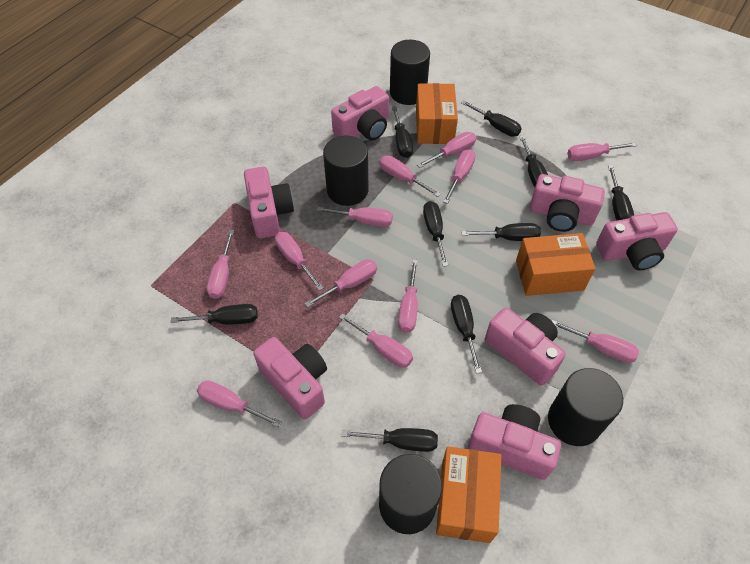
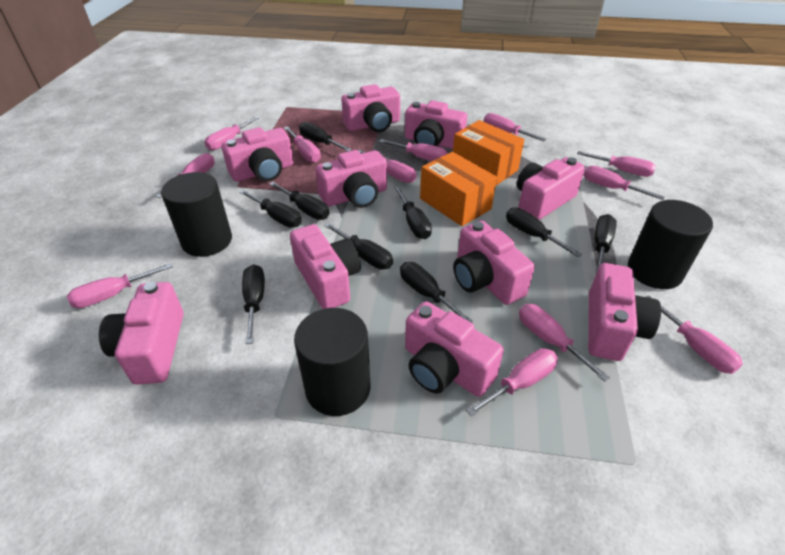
black cylinder: [323,136,368,206] [379,454,442,534] [390,40,430,105] [548,368,623,446] = 4 -> [161,172,232,257] [294,308,370,416] [628,200,713,289] = 3
orange box: [416,83,458,144] [436,446,501,543] [516,233,596,296] = 3 -> [420,152,497,226] [453,120,524,185] = 2
pink camera: [244,167,294,238] [253,337,327,419] [331,86,389,140] [468,404,561,480] [485,308,566,386] [530,174,605,232] [596,212,678,270] = 7 -> [99,282,184,385] [221,127,293,182] [290,224,361,309] [316,150,387,208] [341,84,400,132] [405,100,467,149] [405,301,504,397] [453,220,535,305] [517,157,585,220] [588,263,661,361] = 10

